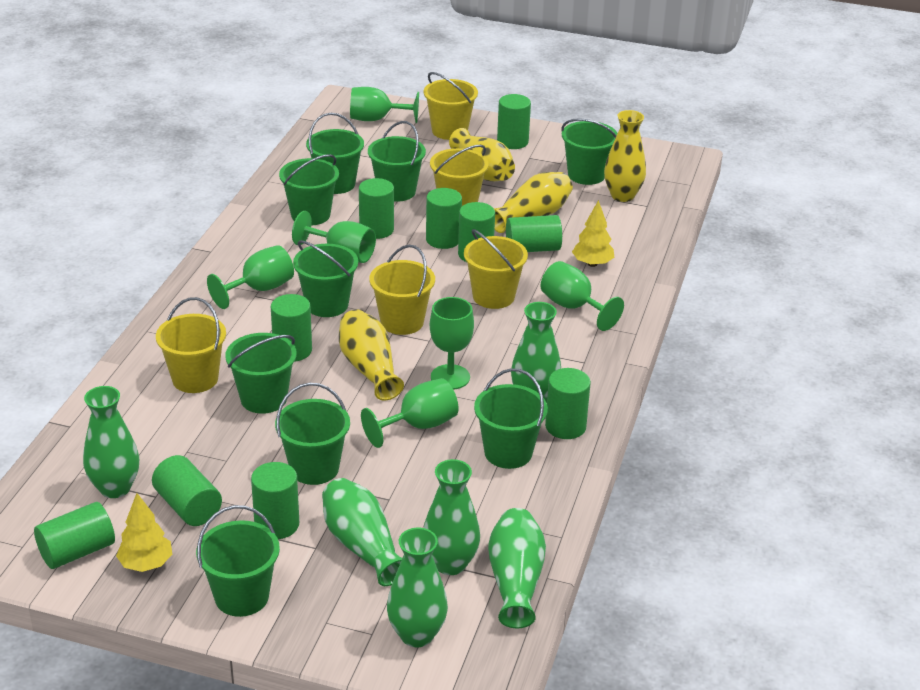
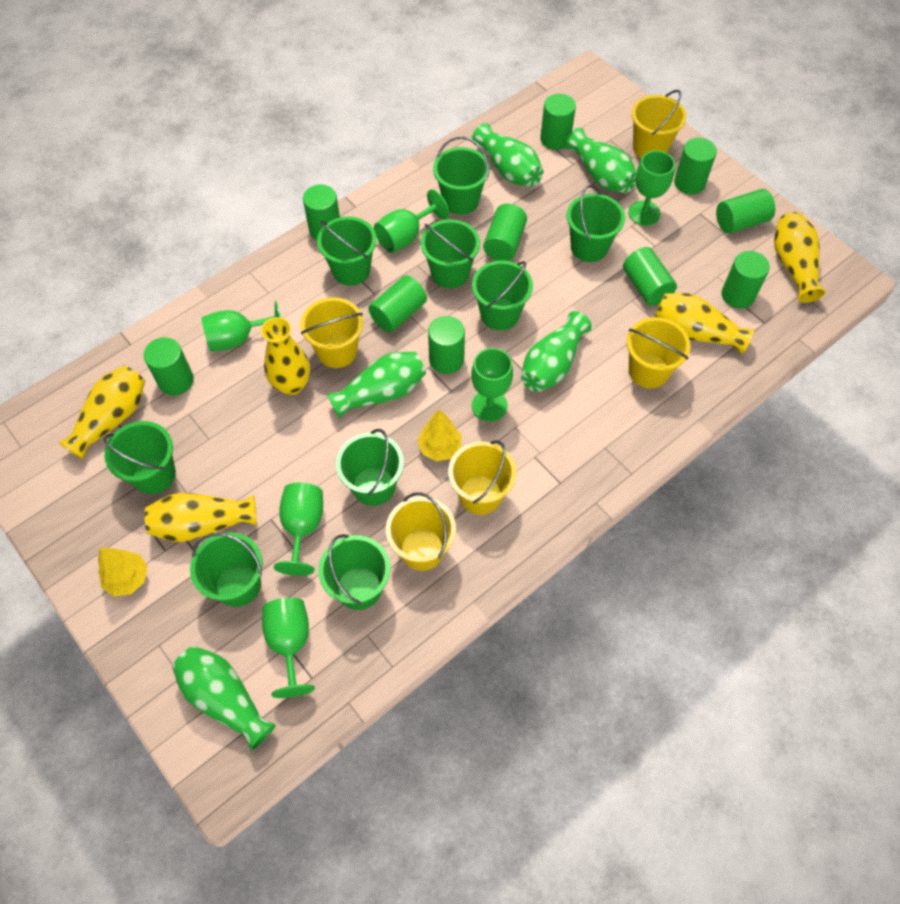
green vase: [83,386,139,498] [322,478,402,586] [387,528,448,647] [424,459,480,575] [488,508,546,628] [511,302,561,403] = 6 -> [172,646,276,751] [327,351,426,419] [472,123,543,187] [521,311,592,392] [565,128,636,193] = 5
yellow vase: [339,309,404,401] [449,128,515,181] [494,172,573,233] [604,110,646,202] = 4 -> [59,365,145,460] [144,493,257,542] [261,317,310,395] [655,293,754,354] [774,212,826,303] = 5

